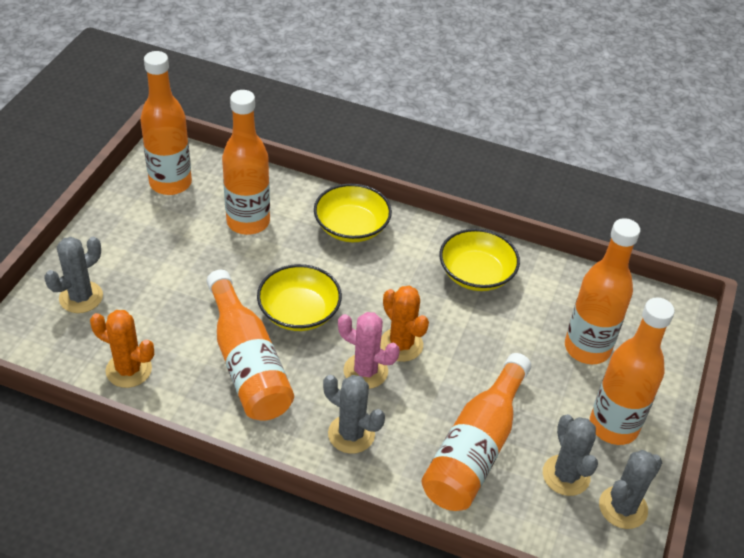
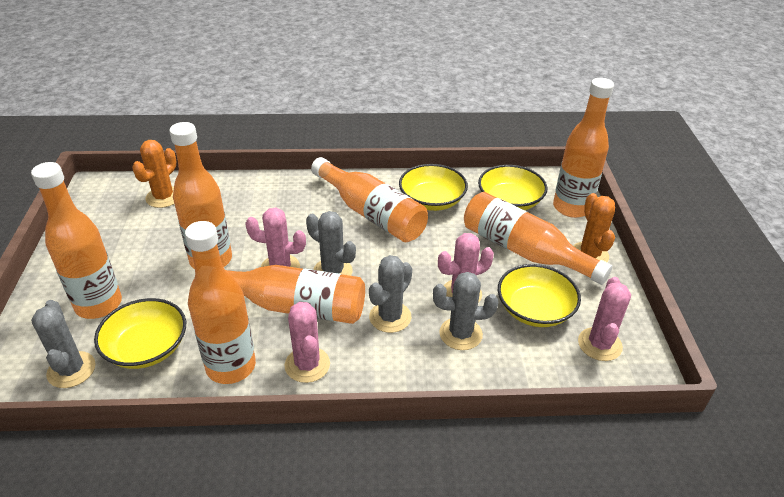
orange bottle: [141,51,192,195] [207,270,294,421] [222,90,270,235] [421,353,531,511] [565,218,640,364] [590,298,675,445] = 6 -> [31,162,122,319] [169,122,232,269] [185,221,256,384] [226,265,365,324] [311,157,428,242] [464,192,612,285] [553,78,614,218] = 7
pink cactus: [338,312,400,389] = 1 -> [245,208,306,268] [285,302,330,383] [438,233,494,303] [578,277,631,361] = 4
yellow bowl: [257,264,342,331] [314,184,392,242] [439,229,520,291] = 3 -> [94,298,186,369] [399,164,468,211] [478,165,547,210] [498,264,581,327] = 4

